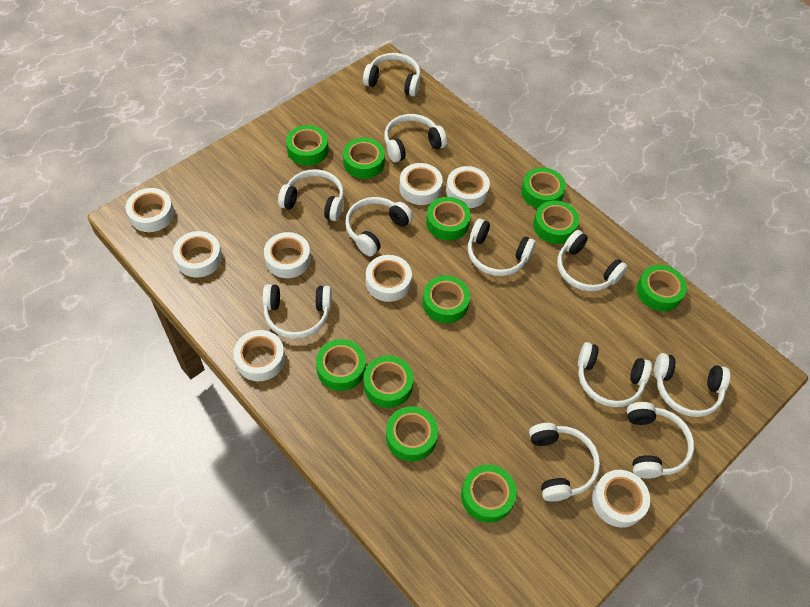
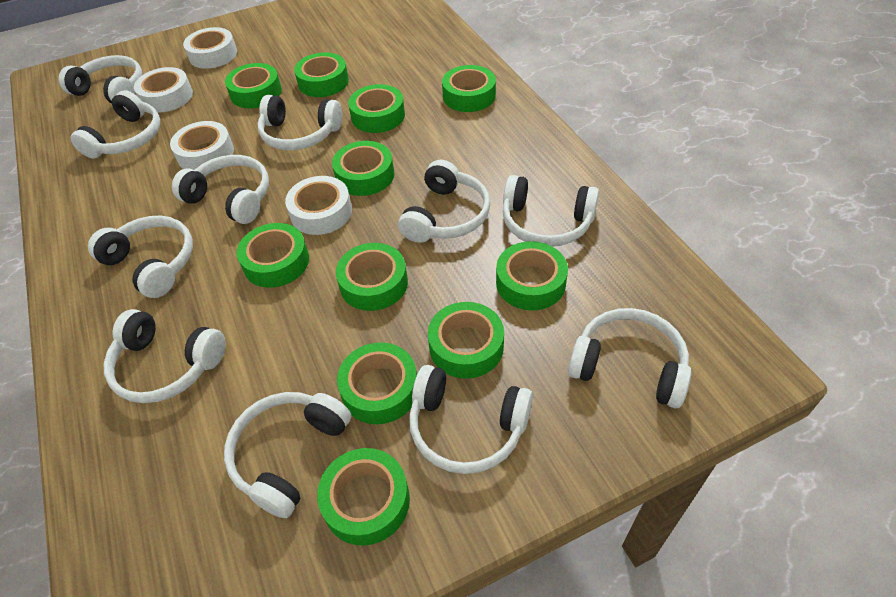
white tape: [126,188,174,232] [173,231,222,277] [234,330,285,381] [264,232,311,278] [366,255,412,302] [399,163,443,205] [446,166,490,208] [592,470,650,528] = 8 -> [134,67,193,113] [170,121,234,170] [183,27,237,69] [285,176,352,235] = 4

